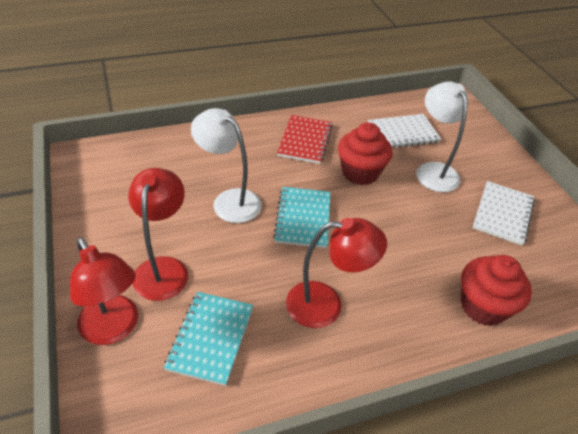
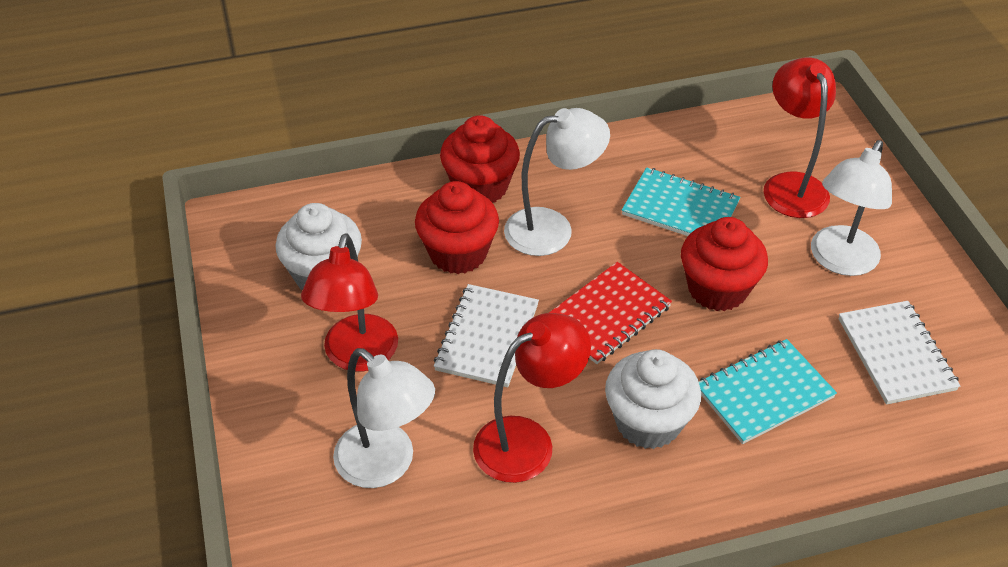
red cupcake: [338,123,393,185] [461,255,532,326] = 2 -> [415,181,499,274] [440,115,520,202] [681,217,768,311] = 3
white cupcake: none = 0 -> [275,203,362,290] [605,349,701,449] = 2
white lamp: [191,108,262,223] [416,82,468,192] = 2 -> [333,348,435,488] [504,108,610,256] [811,140,892,276] = 3

